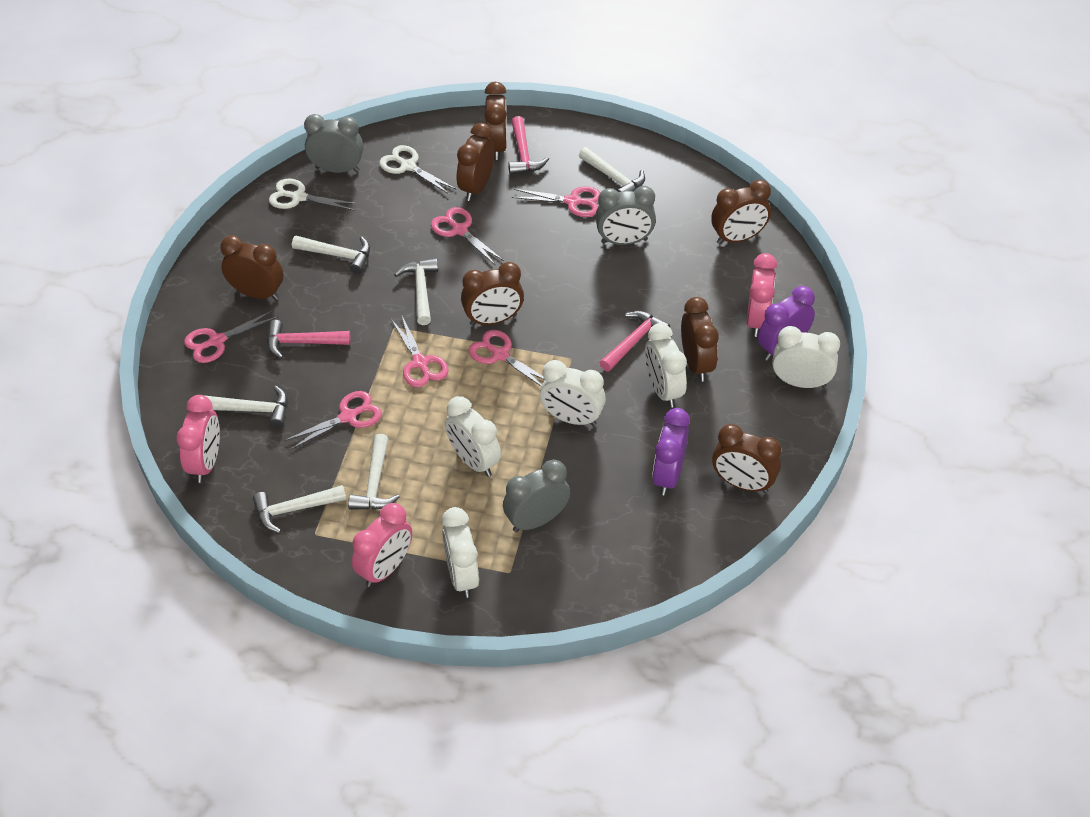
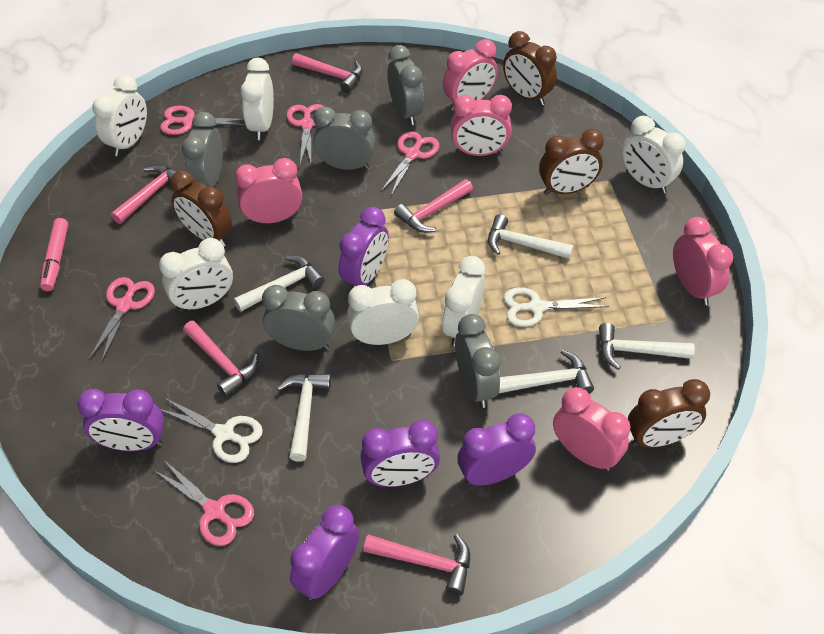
brown clock: [220,235,283,300] [457,123,495,201] [461,262,524,326] [484,82,507,160] [681,297,719,382] [711,180,771,244] [712,424,781,493] = 7 -> [170,170,232,246] [503,31,557,106] [539,129,604,195] [628,379,710,448] = 4
grey clock: [304,114,363,173] [503,459,570,532] [595,186,656,245] = 3 -> [182,112,223,187] [262,285,335,351] [313,106,375,170] [387,45,424,126] [455,314,501,408] = 5
pink clock: [176,395,220,483] [352,503,412,587] [746,253,777,337] = 3 -> [235,158,302,224] [443,39,498,111] [451,95,512,156] [553,387,630,471] [673,217,733,305] = 5
pink hammer: [267,320,351,359] [508,116,549,175] [599,311,670,371] = 3 -> [111,165,177,224] [183,321,258,397] [292,53,363,93] [363,534,470,596] [394,179,473,233] = 5
pink marker: none = 0 -> [40,218,68,291] = 1
pink scissors: [184,310,279,363] [284,391,382,450] [391,316,448,387] [431,207,504,266] [469,330,544,386] [512,187,601,217] = 6 -> [89,277,155,363] [153,459,254,546] [160,106,246,135] [286,104,324,165] [381,131,439,196] = 5
purple clock: [652,408,690,495] [758,286,815,361] = 2 -> [77,389,164,451] [290,505,359,600] [339,207,389,290] [360,420,440,487] [457,413,536,486] = 5
white clock: [442,507,479,598] [445,396,501,477] [540,360,606,426] [645,323,687,408] [772,326,840,388] = 5 -> [92,75,147,156] [159,238,233,312] [240,58,274,140] [347,279,419,345] [442,256,485,346] [622,116,686,193] = 6
white hammer: [204,386,288,428] [253,485,346,533] [292,236,370,274] [348,434,400,510] [394,258,438,325] [579,147,645,192] = 6 -> [234,256,325,312] [277,374,331,462] [488,214,574,259] [499,350,594,394] [599,323,695,370] = 5

